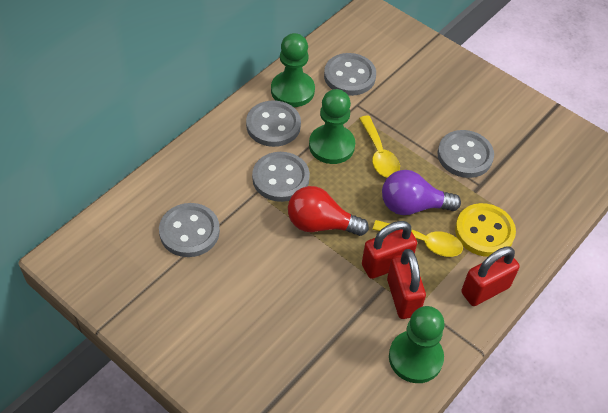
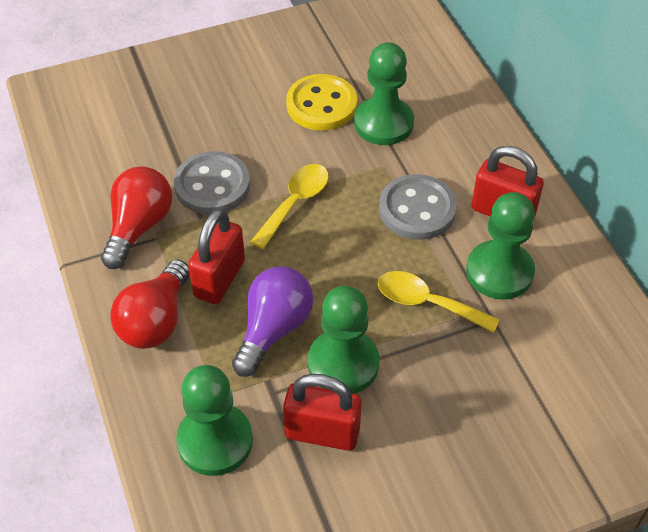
green pawn: [271,33,315,107] [309,89,355,164] [389,306,445,383] = 3 -> [176,365,253,476] [308,286,379,394] [354,42,414,145] [466,192,535,300] = 4
grey button: [159,203,220,257] [246,100,301,147] [252,152,310,202] [324,53,376,96] [437,130,494,178] = 5 -> [174,151,250,215] [379,174,457,240] = 2
red light bulb: [288,186,369,236] = 1 -> [101,166,172,269] [110,259,190,349] = 2

